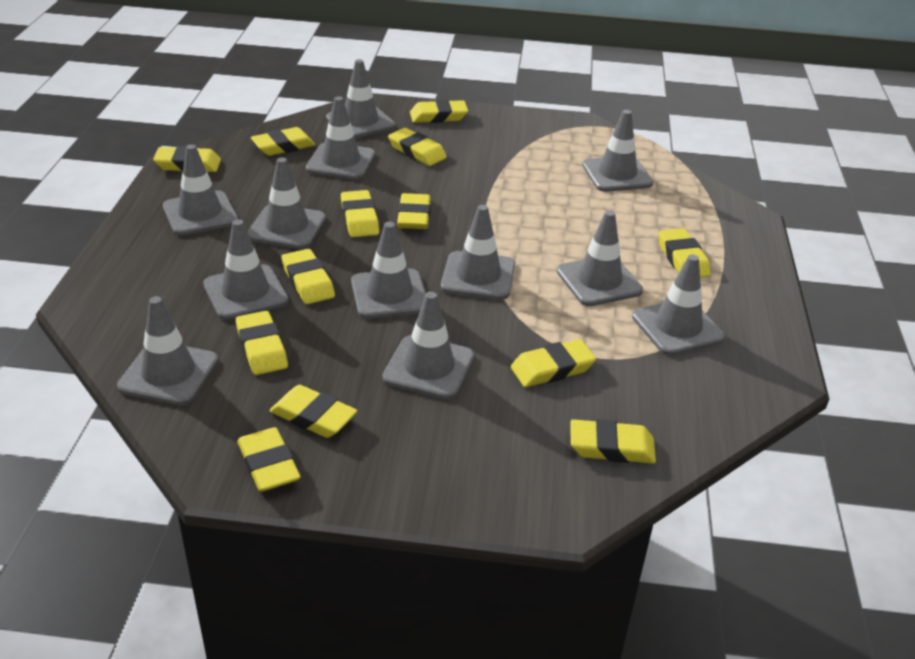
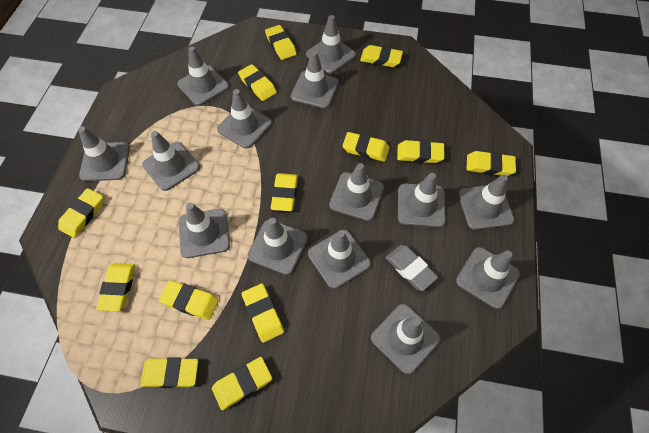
grey eraser: none = 0 -> [386,245,438,291] = 1
grey traffic cone: [117,296,218,405] [163,144,238,236] [203,219,289,320] [247,157,326,249] [306,96,375,180] [326,59,395,139] [351,222,426,319] [382,292,474,399] [441,205,515,300] [557,210,643,306] [582,110,653,192] [632,254,725,356] = 12 -> [78,126,130,181] [142,131,200,191] [177,47,229,106] [179,203,230,258] [217,89,272,149] [247,217,308,275] [291,51,339,109] [306,15,356,74] [308,230,371,289] [329,163,384,221] [371,304,441,374] [398,173,446,227] [456,247,520,309] [458,175,514,230] = 14

